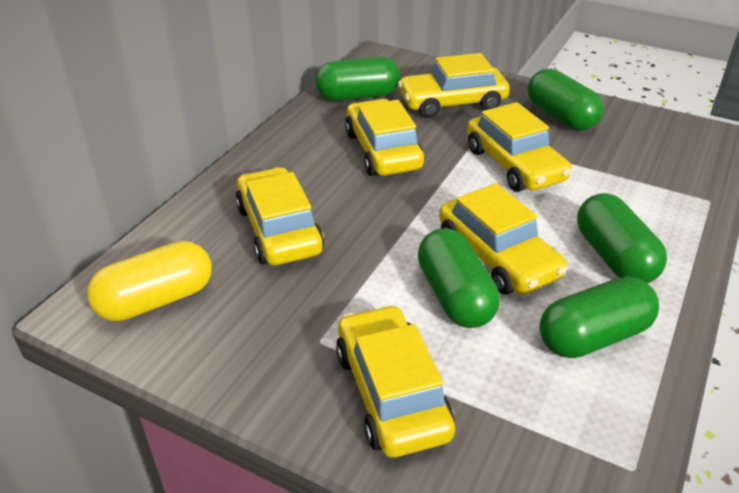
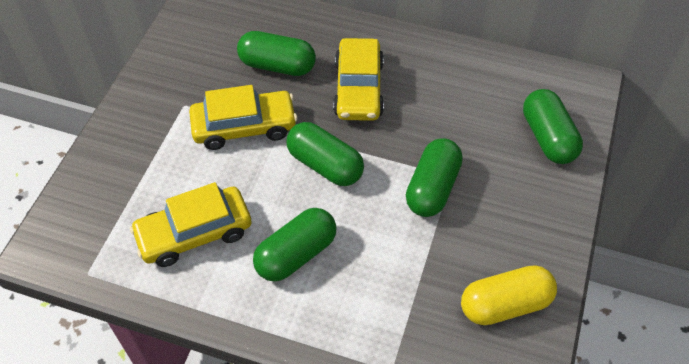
yellow car: [235,167,324,265] [336,305,455,457] [345,99,424,176] [398,53,510,118] [439,183,567,295] [467,102,572,191] = 6 -> [130,182,251,267] [189,85,297,150] [333,38,384,121] = 3

